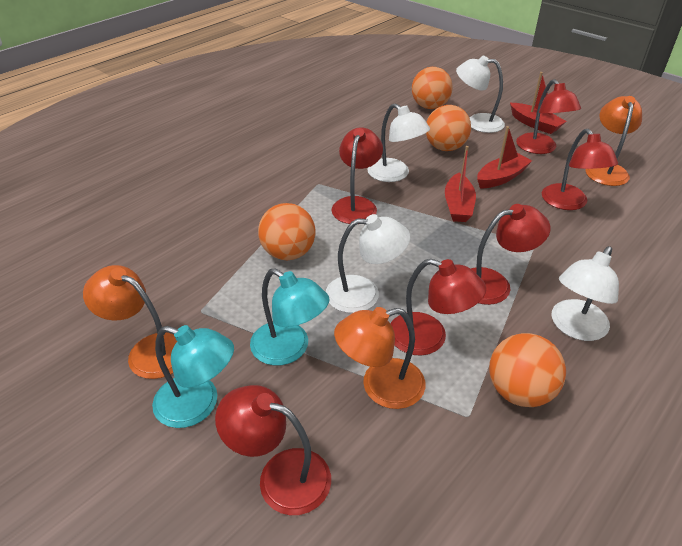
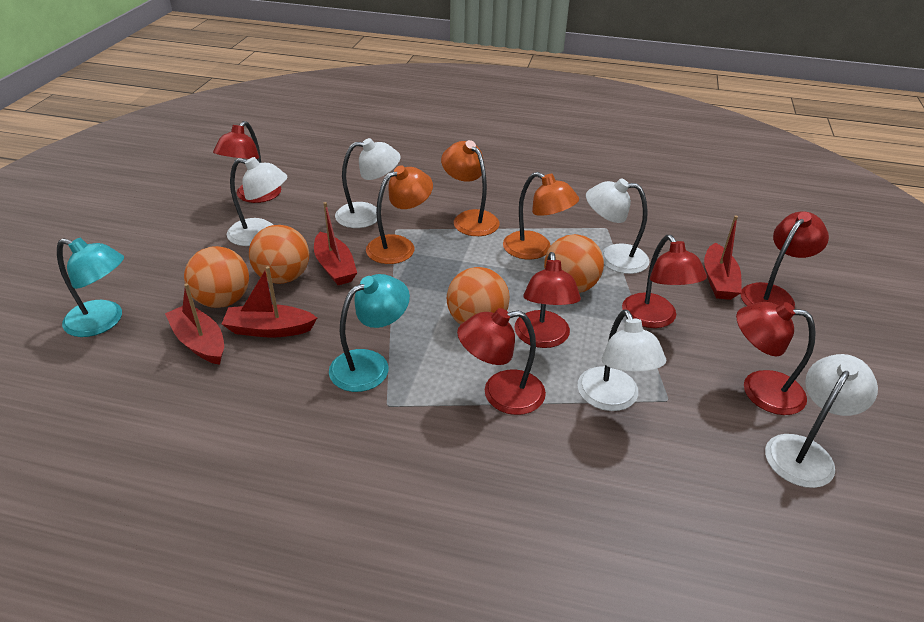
red boat: [445,146,476,222] [477,126,532,188] [510,72,567,134] = 3 -> [165,283,224,365] [222,266,317,338] [314,202,357,285] [704,215,742,300] = 4
white lamp: [326,214,410,313] [367,103,430,182] [456,55,505,133] [552,246,619,341] = 4 -> [227,157,287,246] [335,138,401,228] [578,309,666,411] [586,178,650,274] [765,354,878,488] = 5

